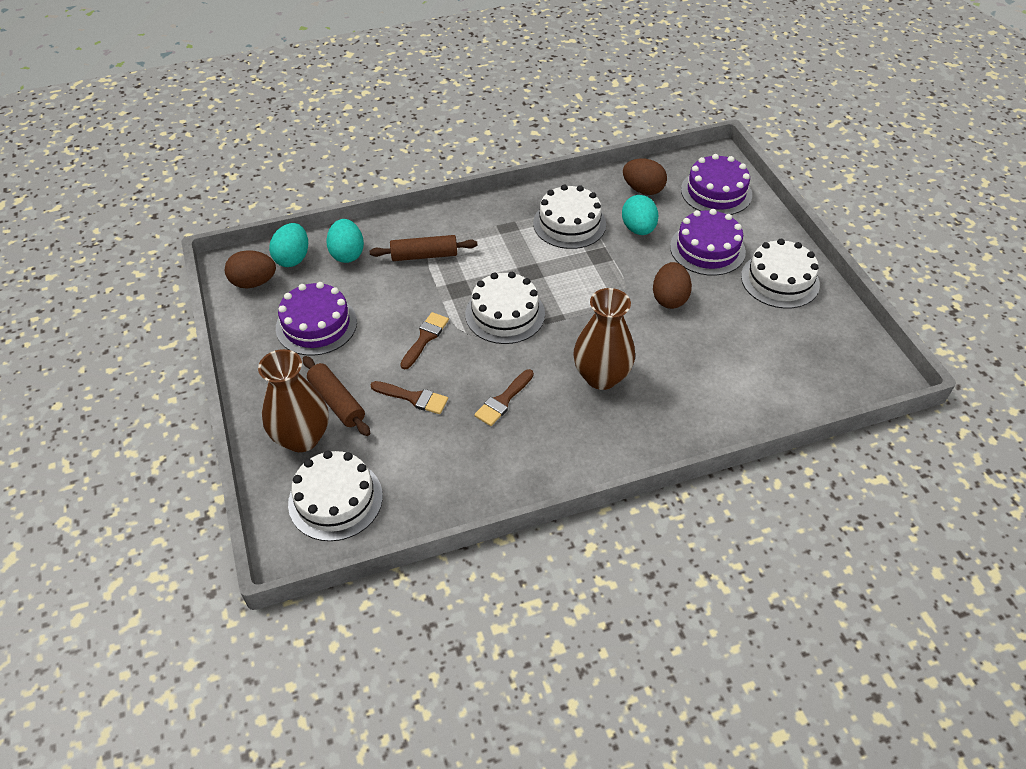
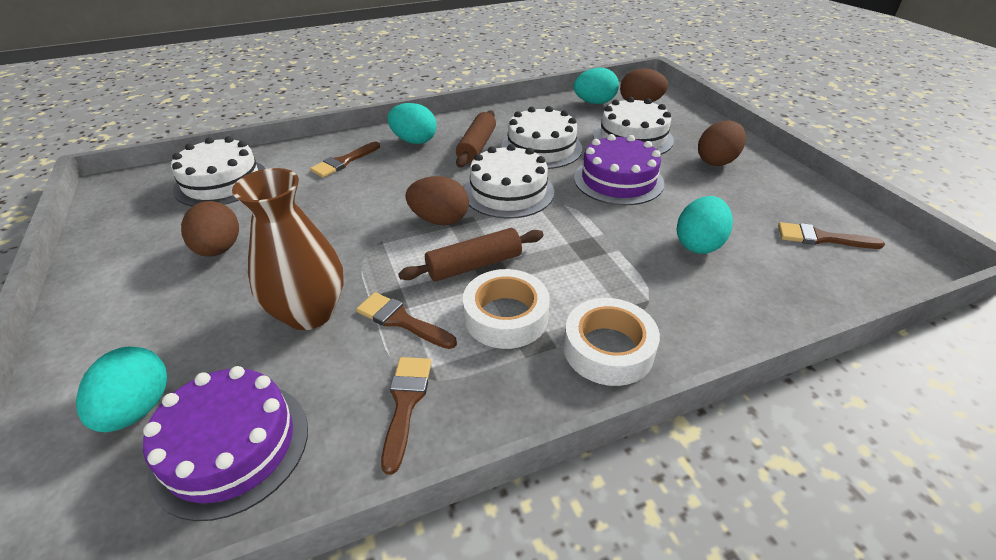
brown brush: [371,381,448,414] [400,312,449,370] [474,369,534,426] = 3 -> [310,142,380,178] [356,292,457,349] [381,357,431,475] [778,222,885,249] = 4
brown egg: [225,250,276,289] [623,158,667,195] [653,262,692,309] = 3 -> [181,201,239,257] [405,176,469,225] [620,68,668,102] [698,121,746,166] = 4
brown vase: [258,349,329,452] [573,288,635,390] = 2 -> [232,168,344,330] = 1
purple cake: [276,282,357,356] [670,209,746,276] [681,154,752,215] = 3 -> [143,366,308,521] [574,134,664,205] = 2
turquoise egg: [269,223,308,267] [326,219,364,263] [622,195,658,235] = 3 -> [76,347,167,432] [387,103,437,144] [574,68,619,104] [677,196,733,254] = 4
white tape: none = 0 -> [463,269,550,349] [563,298,660,386] = 2

